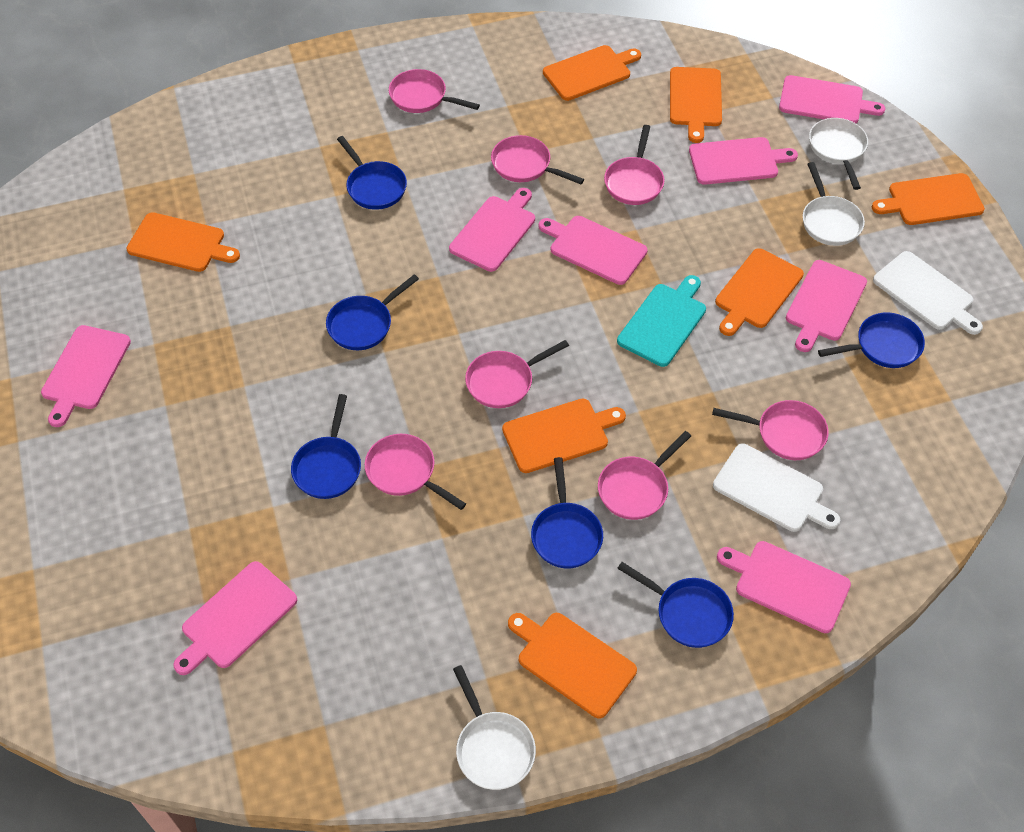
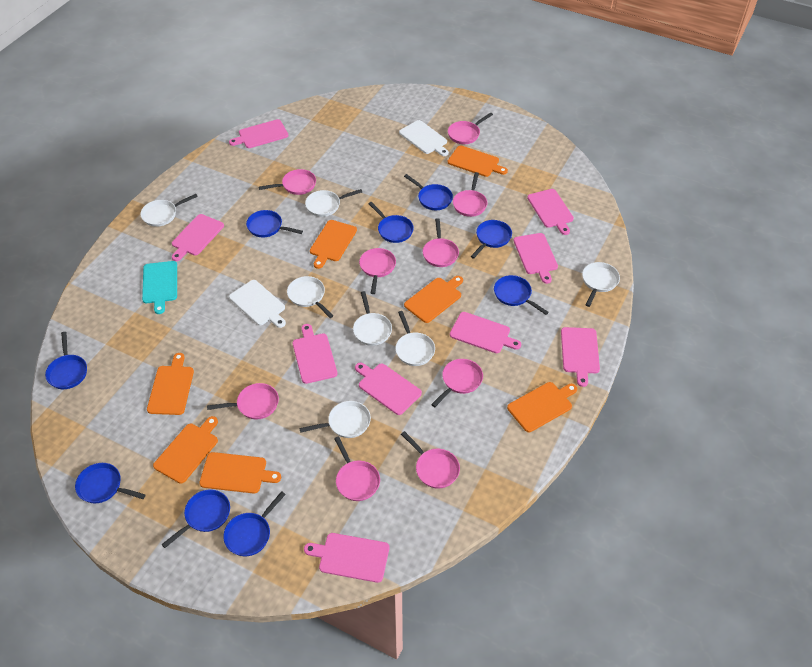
blue pan: [291,394,361,499] [326,274,419,350] [337,136,407,210] [531,457,603,568] [617,562,734,648] [818,313,925,368] = 6 -> [45,332,87,389] [75,463,146,503] [161,489,230,548] [223,491,286,556] [246,210,303,237] [368,202,414,243] [404,174,453,210] [471,220,512,259] [494,275,549,315] = 9
pink cutting board: [41,325,131,427] [173,561,297,675] [449,188,535,272] [539,216,648,285] [689,137,798,185] [717,541,851,633] [779,75,885,123] [786,260,867,352] = 8 -> [172,214,224,261] [229,119,288,148] [293,324,338,384] [304,533,389,583] [355,363,422,415] [450,312,521,353] [514,233,558,284] [527,189,574,235] [561,327,600,387] = 9
pink pan: [365,434,466,510] [389,69,480,113] [465,340,569,408] [491,135,584,184] [598,431,691,520] [604,125,665,205] [712,400,829,460] = 7 -> [207,383,279,419] [259,169,316,195] [334,436,380,501] [359,248,396,294] [401,431,460,489] [423,218,459,267] [431,359,483,407] [448,112,493,144] [453,172,488,217] = 9
white pan: [453,665,536,790] [803,162,865,246] [809,118,868,190] = 3 -> [140,194,198,227] [287,276,333,318] [299,401,371,438] [305,189,362,217] [353,291,392,346] [395,311,435,366] [582,262,620,307] = 7

